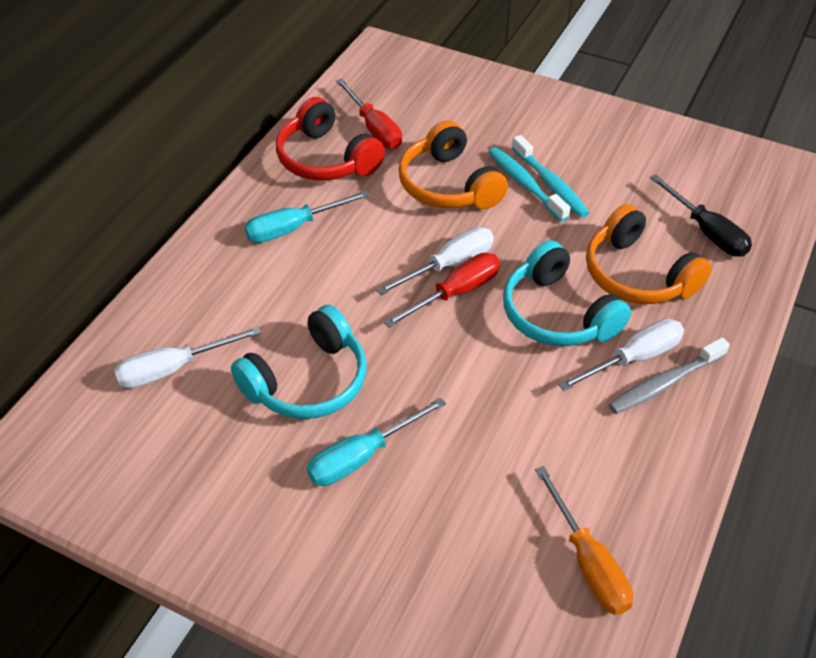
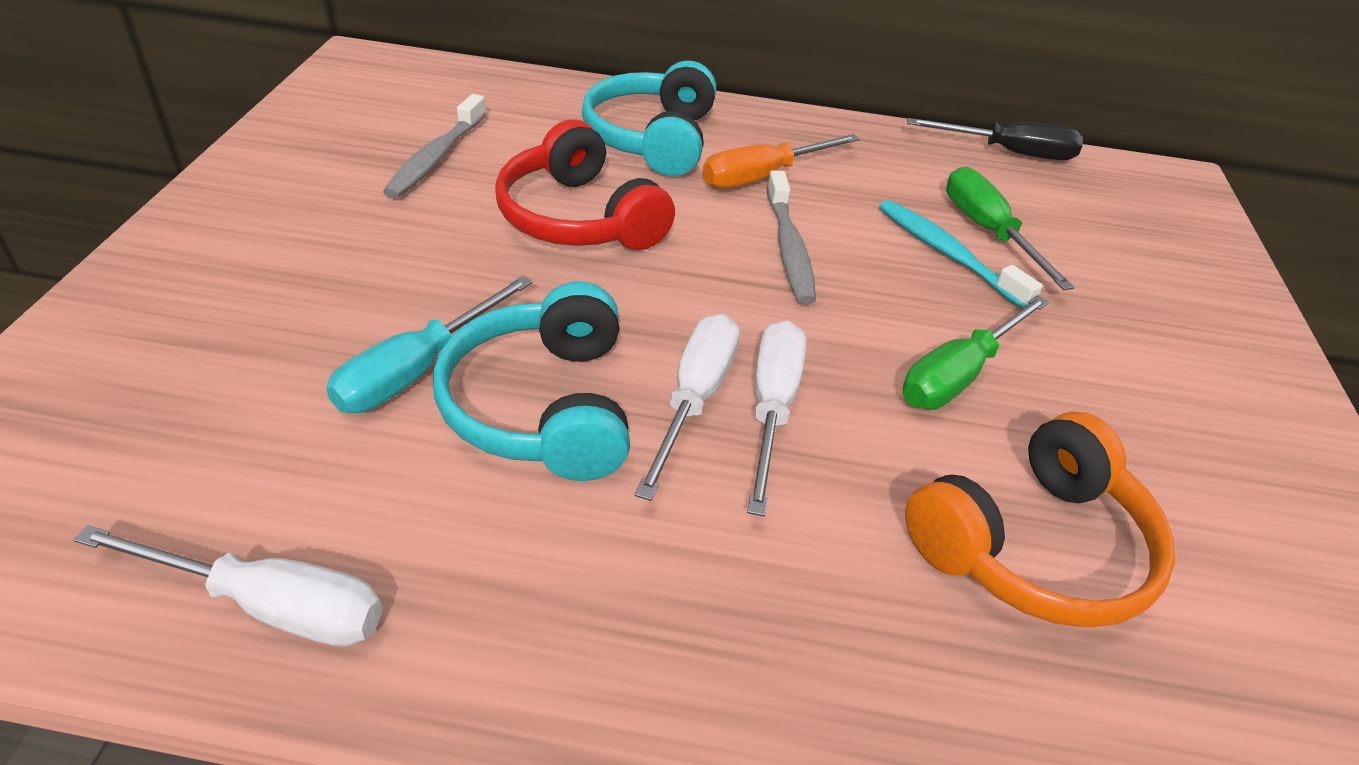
green screwdriver: none = 0 -> [902,295,1049,409] [946,167,1075,290] = 2
grey toothbrush: [609,337,730,414] = 1 -> [383,94,486,199] [767,170,816,304] = 2
orange headphones: [398,120,508,209] [586,204,712,304] = 2 -> [905,412,1175,628] = 1
red screwdriver: [336,79,402,149] [384,253,500,328] = 2 -> none = 0
turquoise screwdriver: [244,191,370,243] [307,397,446,486] = 2 -> [326,275,533,413] = 1
turquoise toothbrush: [489,147,571,222] [512,135,590,218] = 2 -> [879,200,1043,309] = 1

